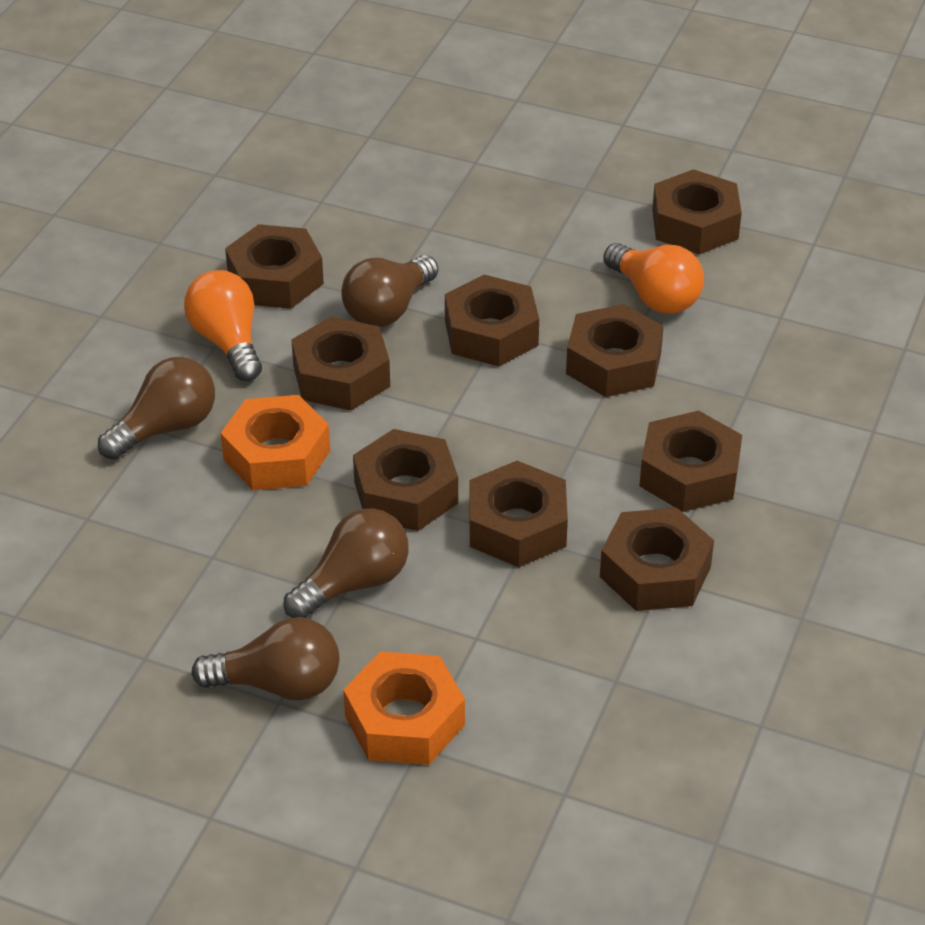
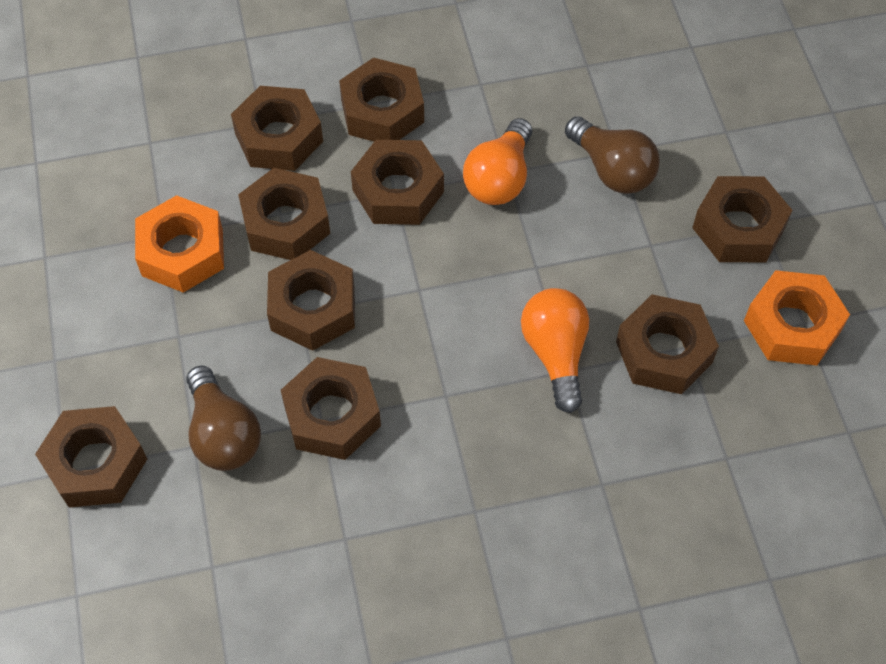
brown light bulb: [98,357,215,460] [191,617,339,701] [284,508,408,618] [341,255,438,327] = 4 -> [186,366,261,471] [565,116,660,194] = 2

